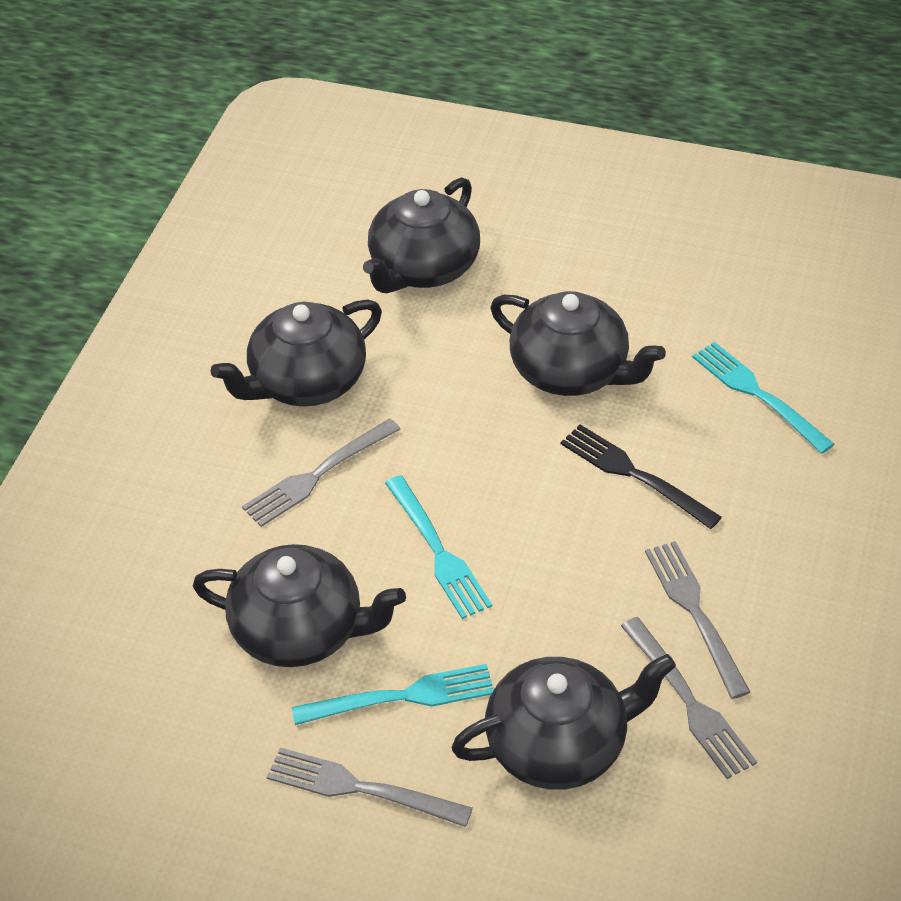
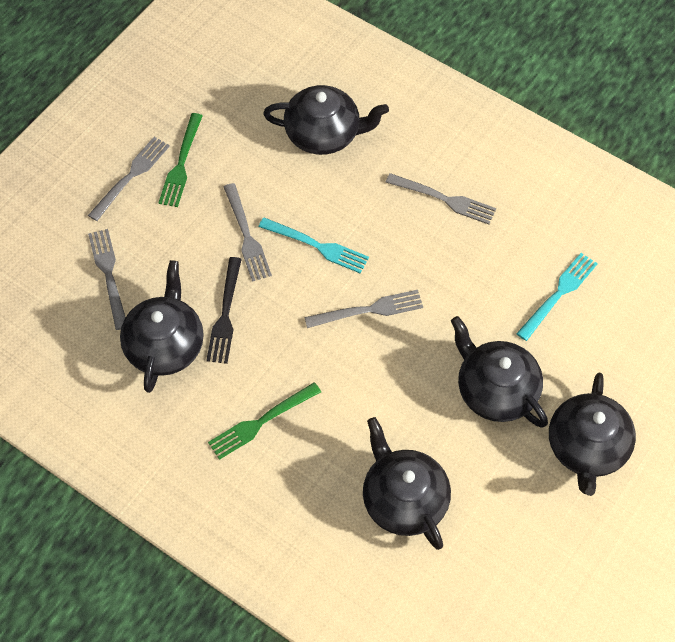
green fork: none = 0 -> [158,113,203,207] [208,382,321,460] = 2
grey fork: [242,418,401,527] [267,747,473,827] [621,617,757,779] [645,541,750,699] = 4 -> [88,137,170,221] [88,229,126,330] [224,183,272,282] [304,290,423,328] [386,173,496,224] = 5
turquoise fork: [292,664,494,725] [385,475,492,619] [692,342,834,454] = 3 -> [259,218,369,274] [516,253,598,341] = 2

